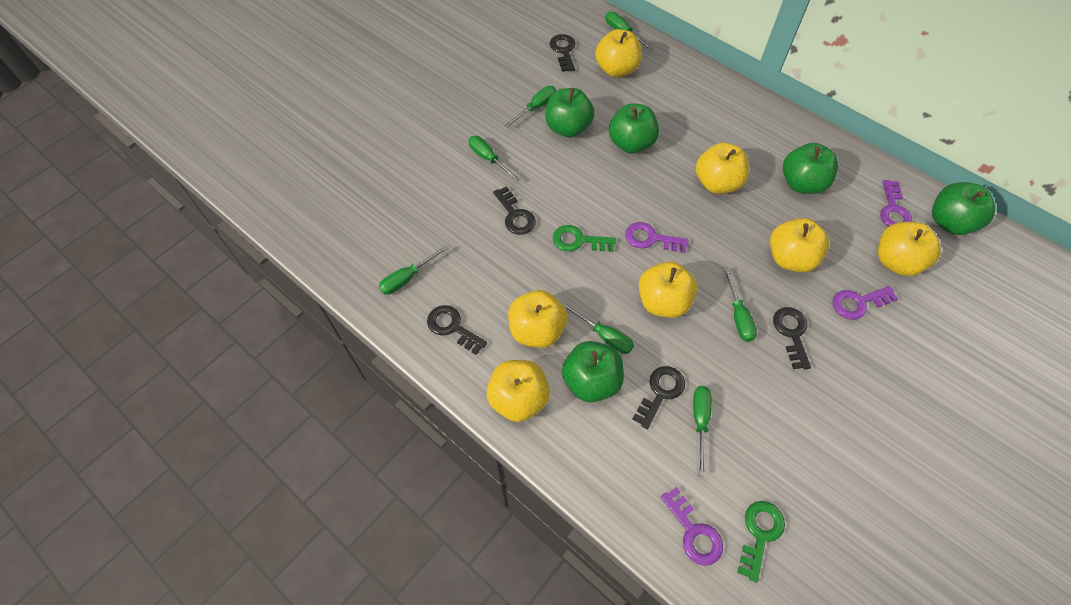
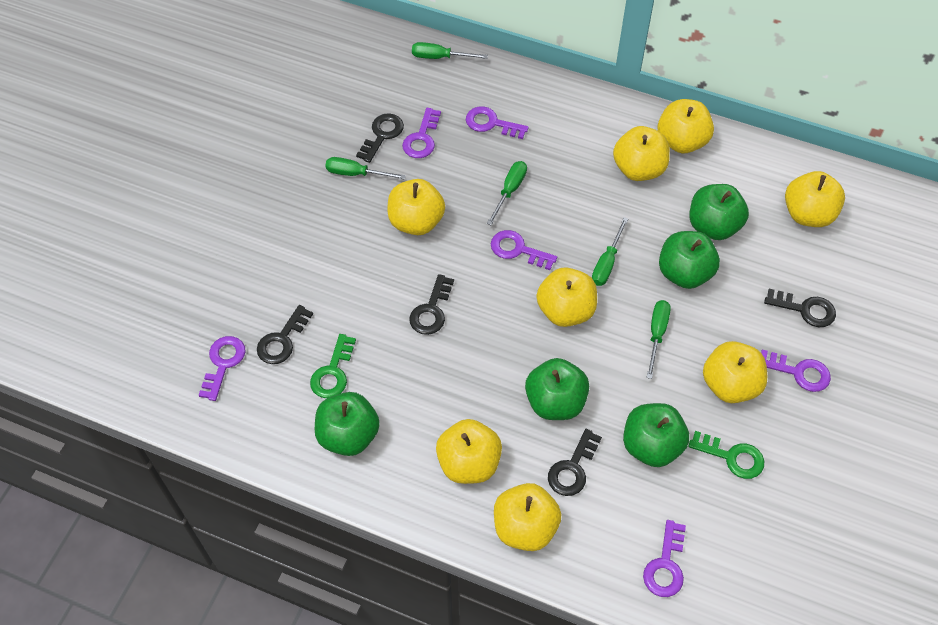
green screwdriver: [379,245,449,295] [468,136,520,182] [505,86,556,127] [562,302,634,354] [605,11,653,49] [693,386,712,476] [723,268,757,342] = 7 -> [325,157,406,180] [412,42,488,59] [487,161,527,225] [592,217,628,286] [646,300,671,379] = 5
purple key: [625,222,689,253] [661,487,723,566] [833,286,898,319] [880,180,912,227] = 4 -> [199,336,246,401] [402,108,441,158] [466,106,529,139] [491,230,557,270] [643,520,686,597] [761,349,831,392] = 6
yellow apple: [486,360,550,422] [508,290,567,348] [595,29,642,77] [639,262,698,318] [696,142,749,194] [770,218,829,273] [878,222,941,276] = 7 -> [388,179,445,235] [436,419,502,484] [494,483,561,551] [537,267,597,327] [613,126,670,181] [657,99,714,153] [703,341,767,403] [785,171,845,227] = 8

